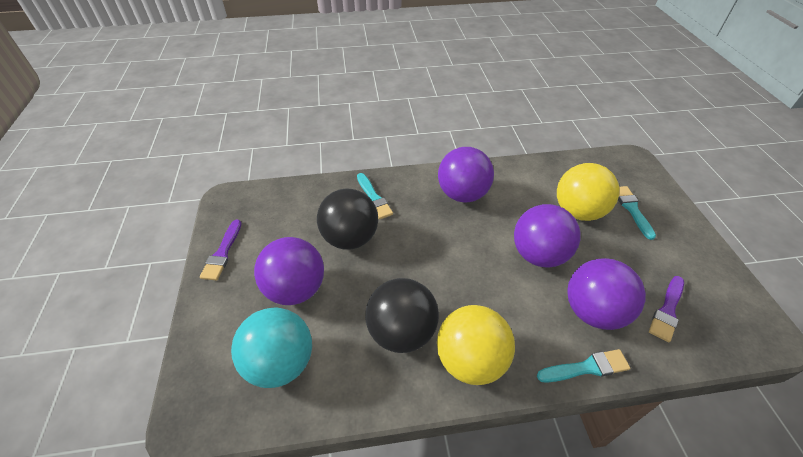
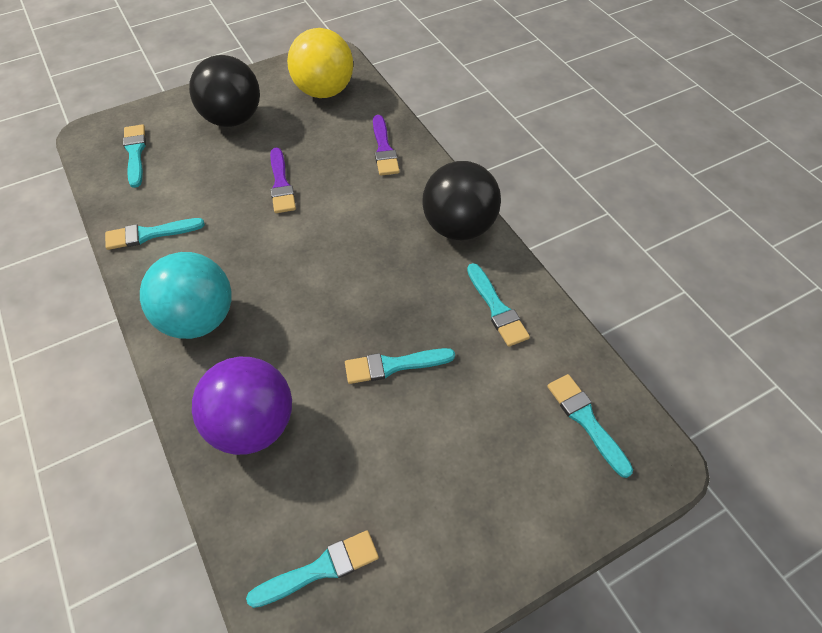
purple ball: [254,237,324,305] [438,147,494,203] [514,204,581,268] [567,258,646,330] = 4 -> [192,357,292,455] = 1
turquoise brush: [357,173,393,220] [537,349,631,383] [618,186,656,240] = 3 -> [105,218,205,250] [123,124,146,188] [246,530,379,608] [345,348,455,384] [467,263,530,347] [547,374,633,478] = 6
yellow ball: [437,305,515,385] [557,163,620,221] = 2 -> [287,28,353,98] = 1

